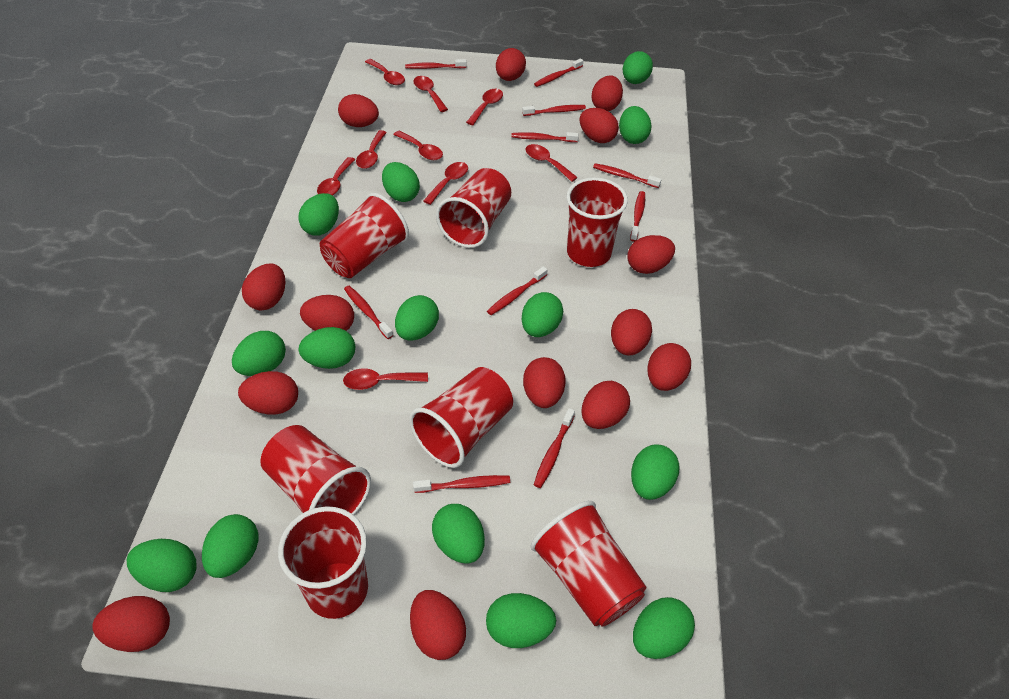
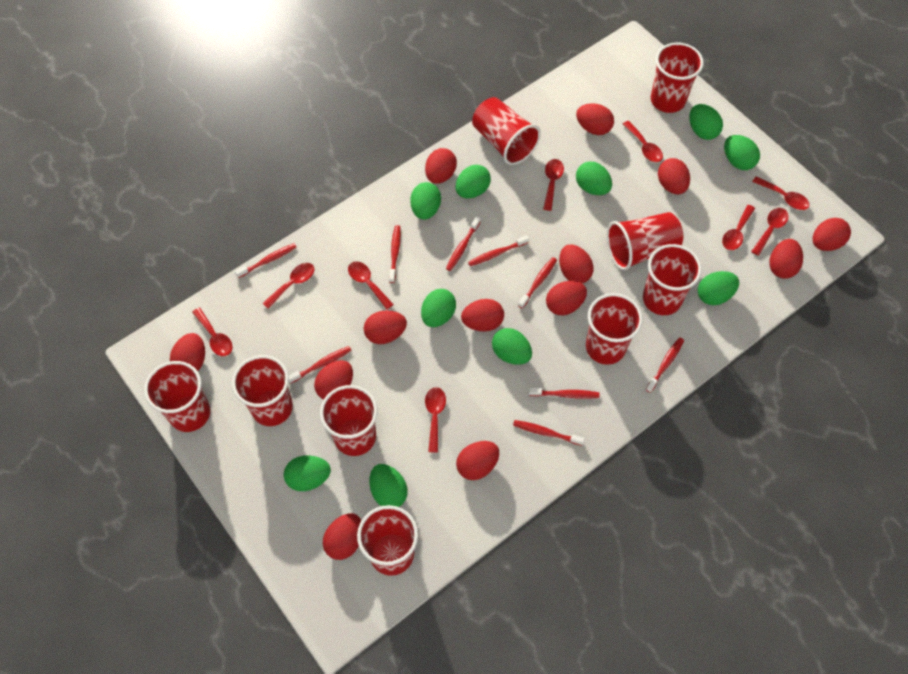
green egg: [127,539,196,592] [202,514,258,578] [232,331,286,376] [298,193,339,236] [298,327,355,369] [382,162,420,202] [395,295,439,341] [432,504,485,564] [486,593,556,648] [522,292,563,337] [619,106,652,144] [623,51,653,84] [631,444,679,500] [633,597,695,659] = 14 -> [284,456,331,491] [369,464,407,507] [410,182,441,220] [421,289,456,327] [456,165,491,198] [492,328,532,365] [576,162,612,195] [689,104,723,140] [698,271,739,305] [724,135,760,170] = 10
red cup: [260,425,371,515] [278,506,368,619] [320,193,409,278] [409,367,513,468] [436,168,511,248] [530,501,646,627] [567,177,628,267] = 7 -> [144,361,210,432] [232,355,293,426] [320,385,377,456] [357,505,418,576] [472,97,541,165] [586,293,643,365] [607,212,683,270] [643,244,702,315] [651,42,704,113] = 9
red egg: [92,596,170,652] [238,371,298,415] [242,263,285,310] [300,295,354,331] [338,94,379,127] [410,590,466,660] [496,48,526,81] [523,357,566,408] [580,108,619,143] [581,381,630,429] [591,75,623,111] [611,309,652,355] [628,235,675,274] [647,343,691,391] = 14 -> [170,333,205,371] [314,360,353,400] [323,513,361,560] [364,310,407,344] [425,148,457,184] [456,441,499,480] [461,299,504,332] [546,281,587,315] [559,245,594,283] [576,103,614,135] [658,158,690,194] [770,239,803,279] [813,218,851,251] = 13
red toothbrush: [344,286,393,339] [405,59,467,69] [413,475,510,493] [487,266,548,315] [511,132,579,142] [522,105,586,116] [534,58,583,87] [534,408,575,488] [593,163,662,188] [630,191,645,242] = 10 -> [235,243,297,278] [289,346,352,384] [389,225,401,283] [446,216,481,271] [468,235,529,266] [513,420,585,446] [518,257,557,309] [529,388,600,399] [646,338,684,393] = 9

